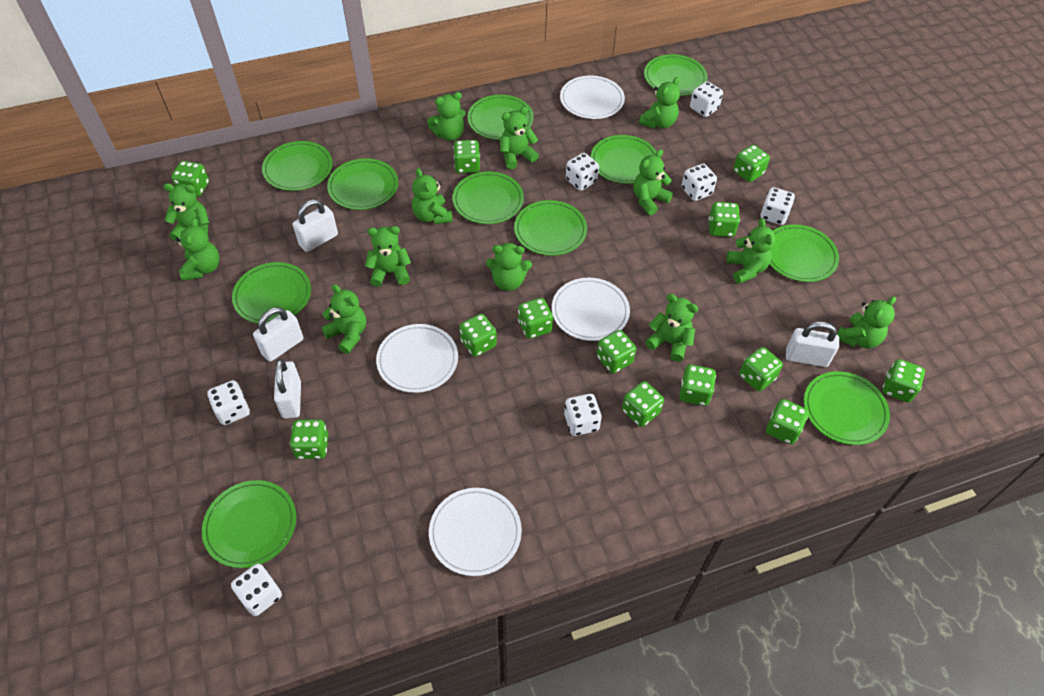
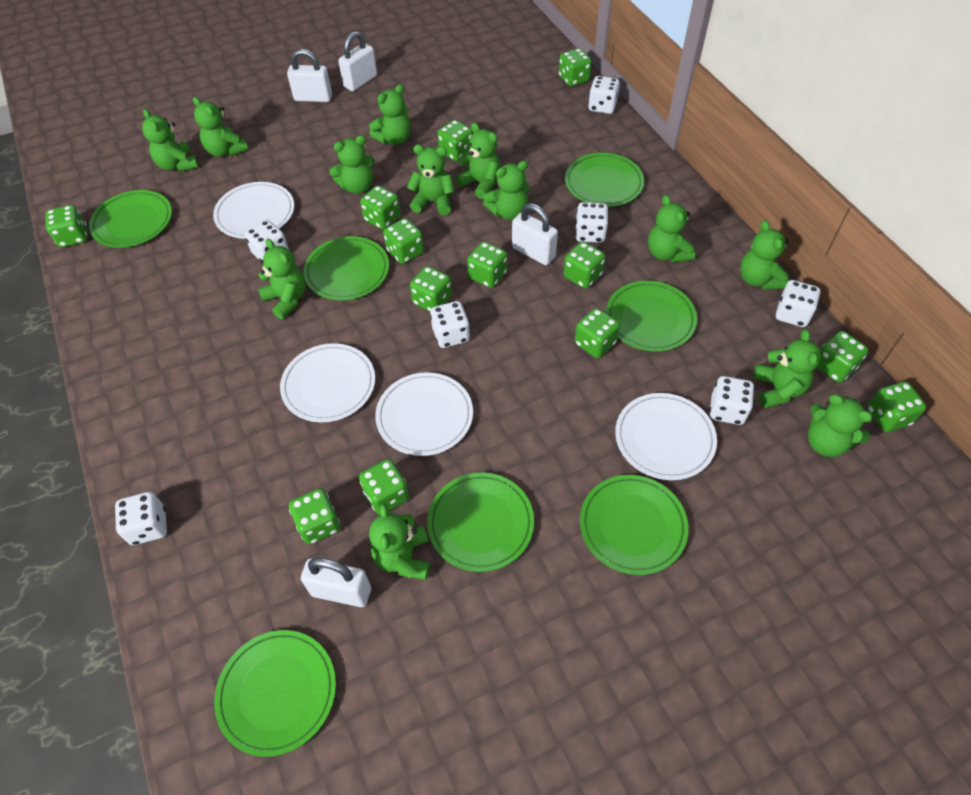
green plate: [202,480,296,568] [232,262,311,324] [262,141,333,191] [327,158,398,210] [453,172,524,224] [467,95,534,140] [514,200,587,256] [591,135,657,184] [644,54,708,96] [770,224,839,282] [804,371,890,445] = 11 -> [89,190,172,248] [214,630,336,757] [303,236,389,301] [427,472,534,572] [565,153,644,207] [580,475,689,575] [606,281,697,352] = 7

